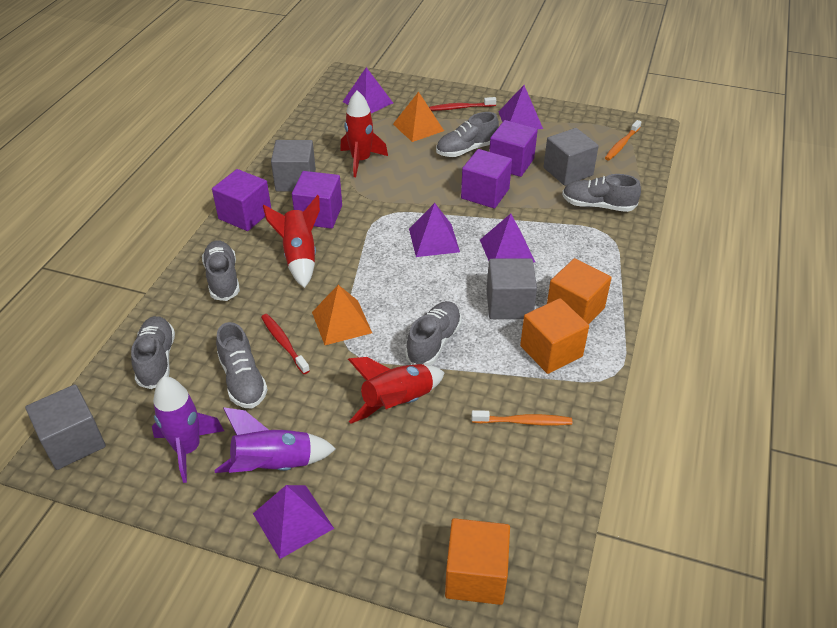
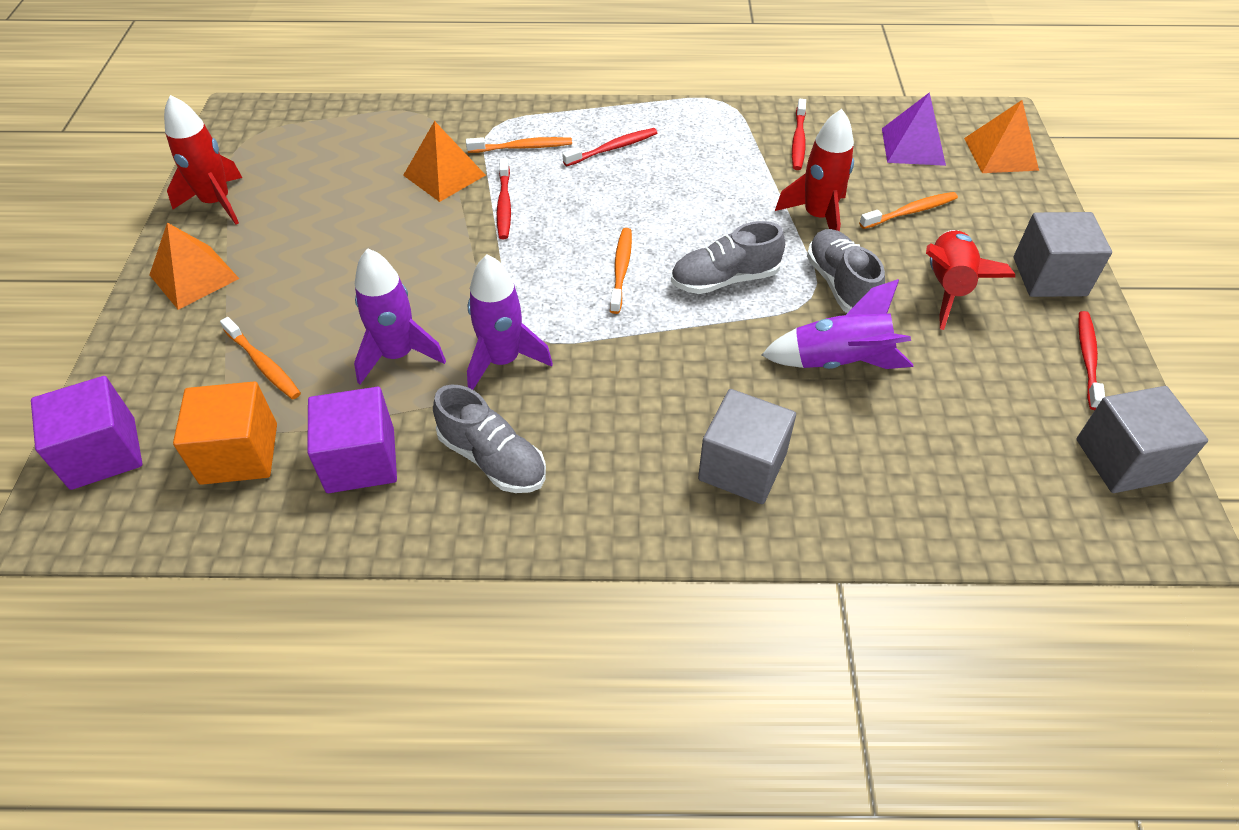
grey cube: [25,384,106,470] [271,140,316,191] [487,258,537,319] [543,128,599,186] = 4 -> [698,389,796,504] [1014,212,1112,297] [1077,386,1208,493] = 3
grey shoe: [131,316,175,389] [202,240,240,301] [216,322,268,408] [405,301,462,365] [436,112,499,157] [562,174,641,212] = 6 -> [433,384,546,493] [671,221,785,294] [807,229,885,313] = 3
orange cube: [445,518,510,605] [520,298,589,374] [547,258,611,324] = 3 -> [173,381,277,485] = 1
orange pyramid: [312,285,372,345] [393,92,444,142] = 2 -> [149,223,239,310] [403,121,486,202] [964,100,1039,173] = 3
orange toothbrush: [471,410,572,426] [605,120,641,160] = 2 -> [220,317,301,399] [466,137,572,153] [610,228,632,314] [859,192,958,229] = 4
purple cube: [212,169,271,231] [292,171,342,229] [461,149,512,209] [489,120,538,177] = 4 -> [31,376,142,490] [307,387,397,493] = 2
purple pyramid: [253,485,334,559] [343,67,393,113] [409,203,460,257] [480,213,535,262] [499,85,543,129] = 5 -> [882,92,946,166] = 1
purple rocket: [152,376,224,483] [215,407,336,473] = 2 -> [354,248,446,384] [467,254,553,390] [761,279,914,369] = 3
red toothbrush: [261,314,310,374] [429,97,496,111] = 2 -> [497,158,511,239] [562,128,657,166] [792,99,806,170] [1078,311,1105,410] = 4

